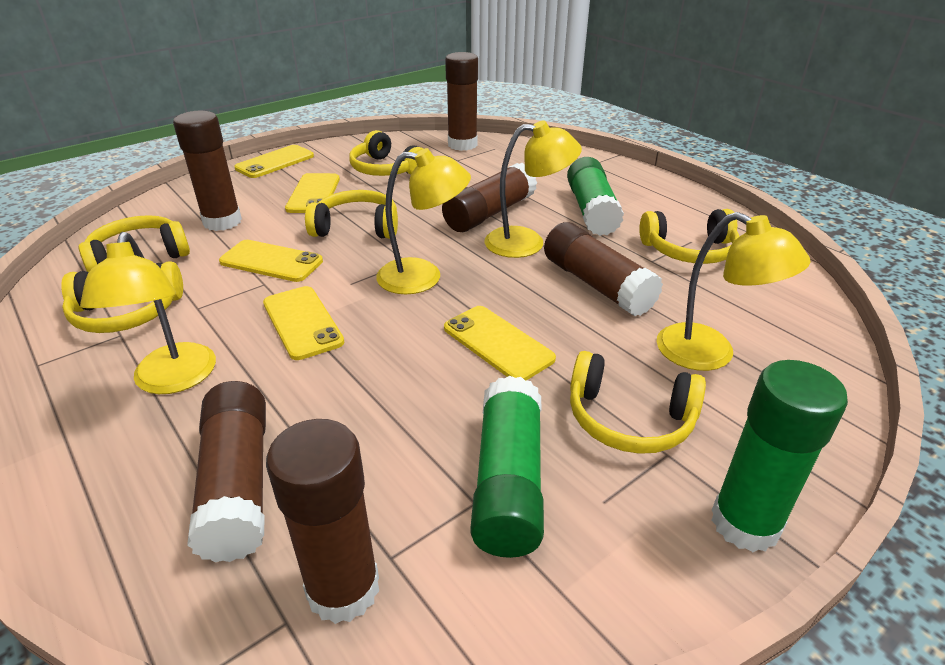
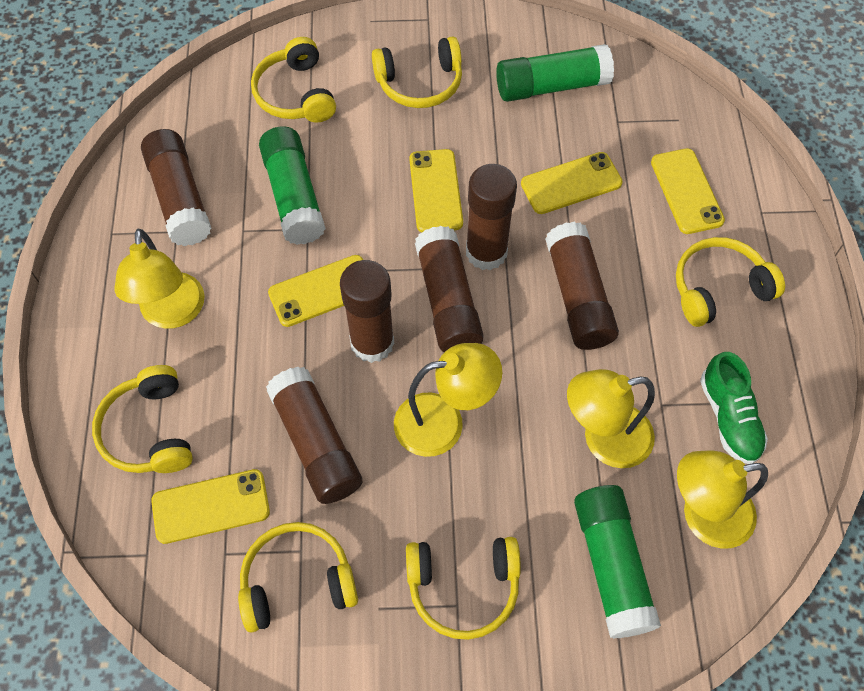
green shoe: none = 0 -> [700,352,768,464] = 1

